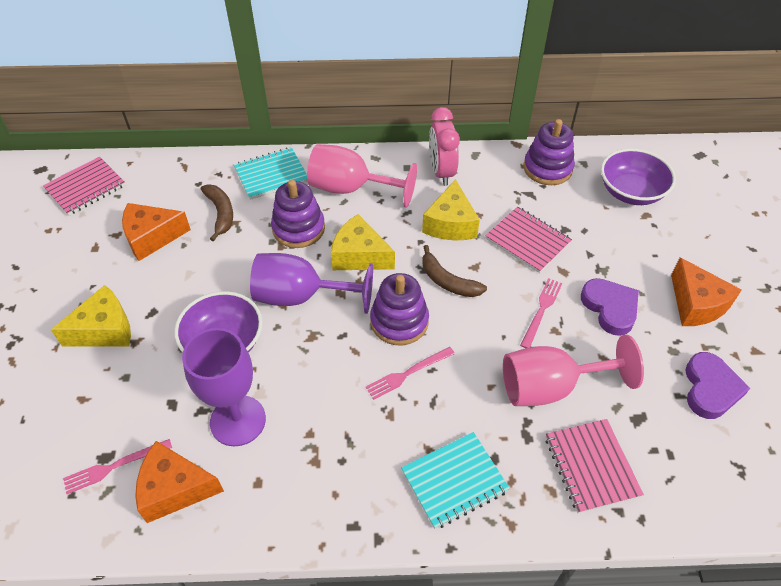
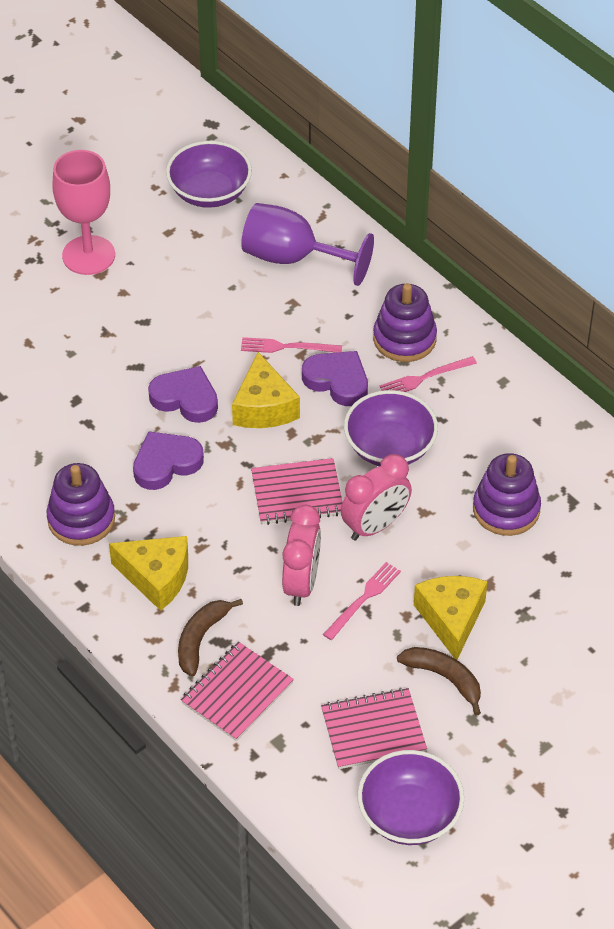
orange cheese: [122,203,191,261] [135,441,224,523] [671,257,742,326] = 3 -> none = 0
pink clock: [429,107,460,186] = 1 -> [282,505,321,606] [341,454,412,540] = 2
pink goblet: [307,144,417,208] [503,335,644,406] = 2 -> [52,150,115,275] = 1
purple bowl: [174,291,262,353] [601,148,676,205] = 2 -> [166,141,252,208] [344,390,438,466] [358,750,464,845] = 3
purple goblet: [182,328,266,446] [250,253,373,314] = 2 -> [241,203,374,286] = 1
purple heart: [581,278,639,336] [685,352,750,419] = 2 -> [133,431,204,490] [148,366,218,423] [302,351,368,406] = 3
turquoise notebook: [234,147,308,200] [401,432,510,529] = 2 -> none = 0

